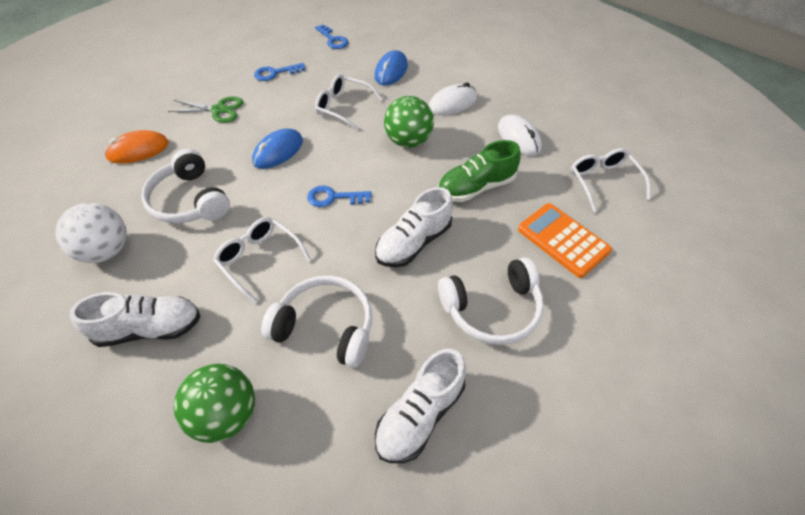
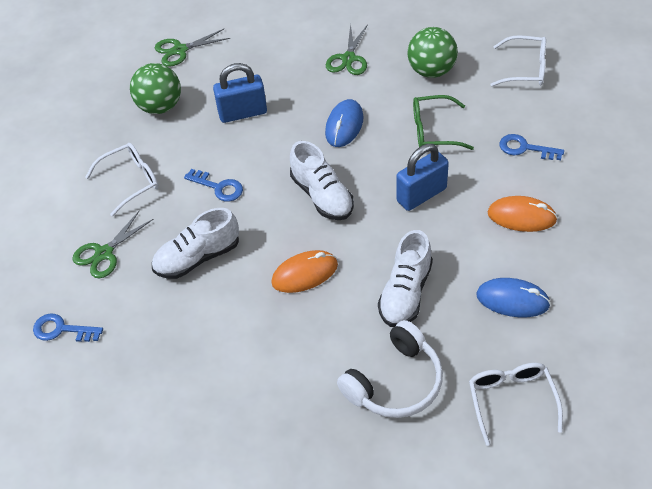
blue padlock: none = 0 -> [213,63,267,123] [396,144,449,211] = 2
green glasses: none = 0 -> [413,95,474,150] = 1
green scissors: [168,96,243,123] = 1 -> [72,211,153,278] [155,29,230,67] [326,23,368,75] = 3
green shoe: [438,140,521,202] = 1 -> none = 0
orange calculator: [518,203,612,278] = 1 -> none = 0
orange mouse: [104,130,169,164] = 1 -> [271,250,338,293] [487,196,558,232] = 2
white ball: [55,203,127,263] = 1 -> none = 0
white headphones: [141,149,230,223] [261,276,372,368] [438,257,544,345] = 3 -> [337,320,443,418] = 1
white mouse: [428,82,477,115] [498,114,542,156] = 2 -> none = 0

